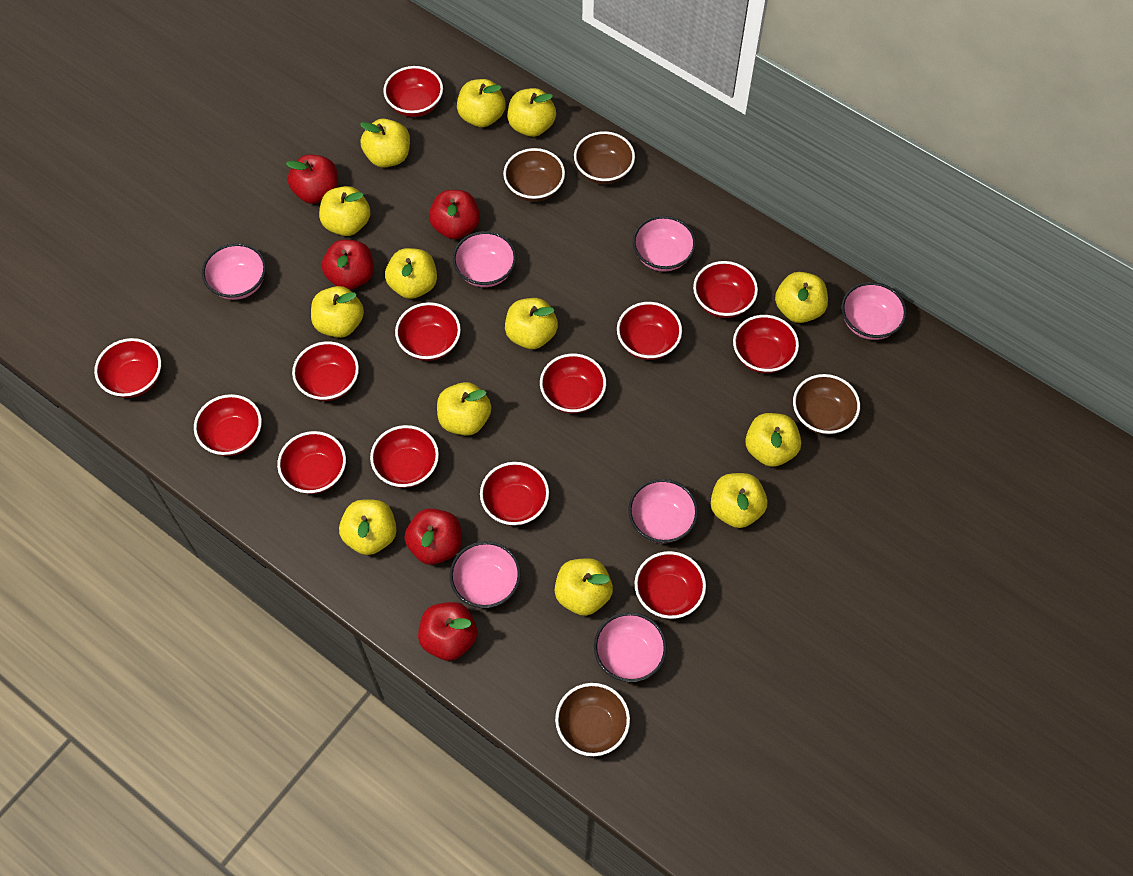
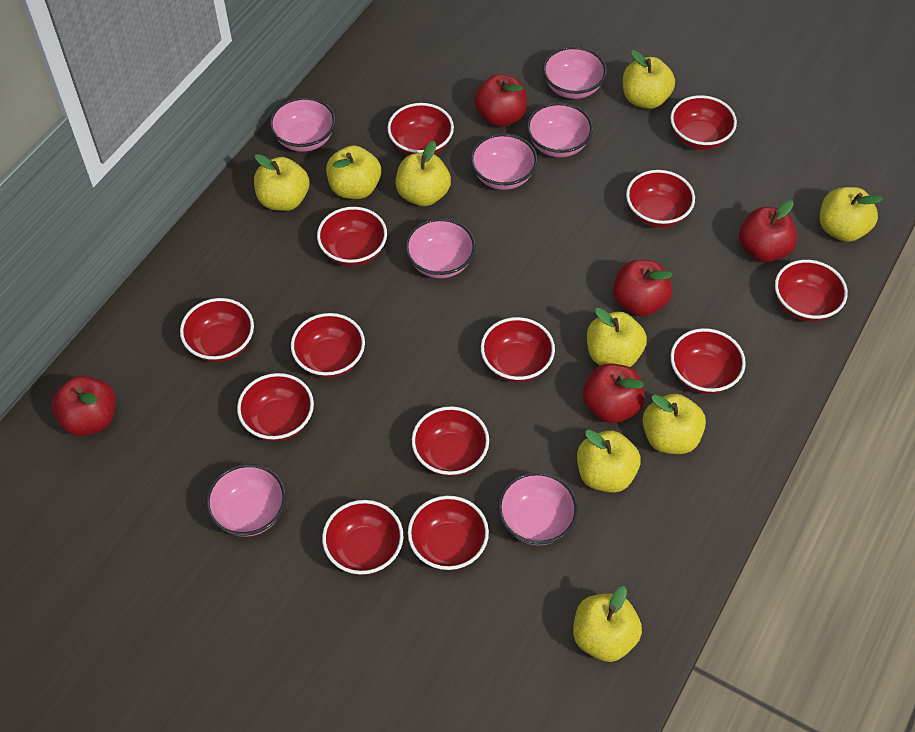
brown bowl: [503,148,565,202] [555,683,630,756] [574,131,635,185] [793,374,860,435] = 4 -> none = 0
yellow apple: [311,286,364,338] [319,186,370,236] [339,500,397,555] [360,118,410,168] [385,248,437,299] [437,382,491,436] [457,79,506,127] [505,298,558,349] [507,88,556,137] [555,558,613,616] [711,473,768,528] [745,413,801,467] [775,272,828,323] = 13 -> [254,154,309,211] [326,145,381,199] [395,141,451,206] [573,586,642,662] [577,430,641,493] [587,308,647,367] [623,50,675,109] [642,394,706,454] [820,187,883,242] = 9

